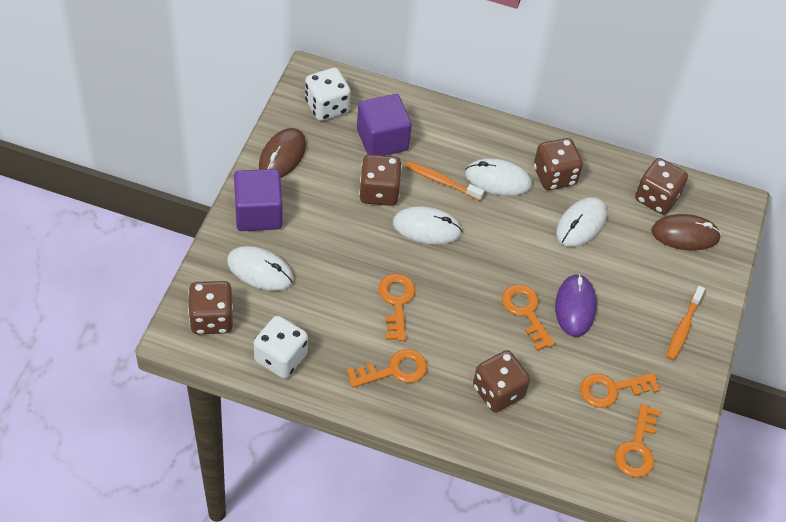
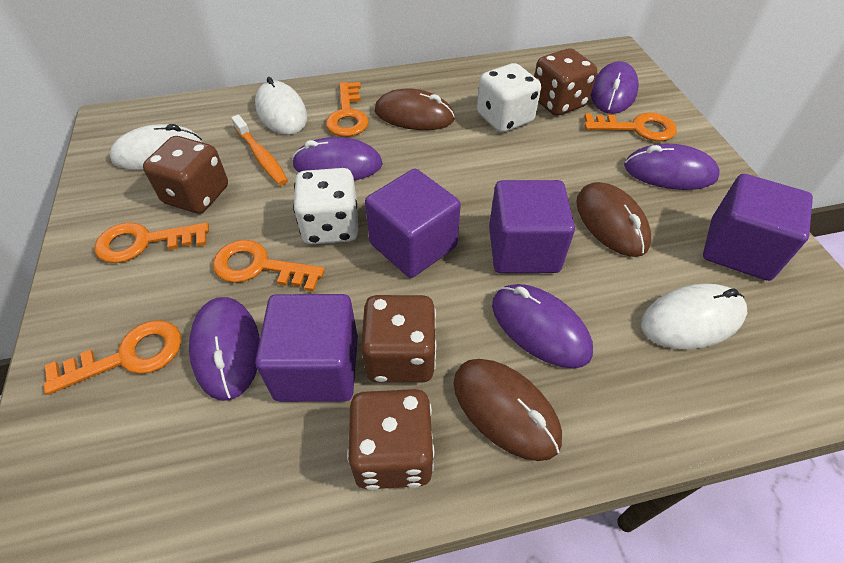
brown dice: [188,281,233,334] [359,155,402,206] [473,350,530,413] [534,138,583,190] [635,158,688,215] = 5 -> [143,136,228,214] [347,389,434,490] [361,295,437,383] [534,48,597,116] = 4
brown mouse: [259,128,306,178] [651,214,721,251] = 2 -> [375,88,455,130] [454,359,562,461] [576,182,651,257] = 3
orange toothbrush: [405,161,484,201] [666,286,705,360] = 2 -> [231,115,288,186] = 1
purple cube: [234,169,282,231] [357,94,412,156] = 2 -> [255,294,358,402] [365,169,461,278] [489,180,575,273] [703,174,813,281] = 4
purple mouse: [555,274,597,337] = 1 -> [189,297,260,401] [292,137,383,180] [492,284,593,369] [591,61,639,114] [624,144,720,190] = 5
white mouse: [227,246,294,291] [393,206,462,244] [465,158,532,196] [556,197,607,247] = 4 -> [110,124,203,170] [255,77,307,135] [641,283,747,349] = 3

